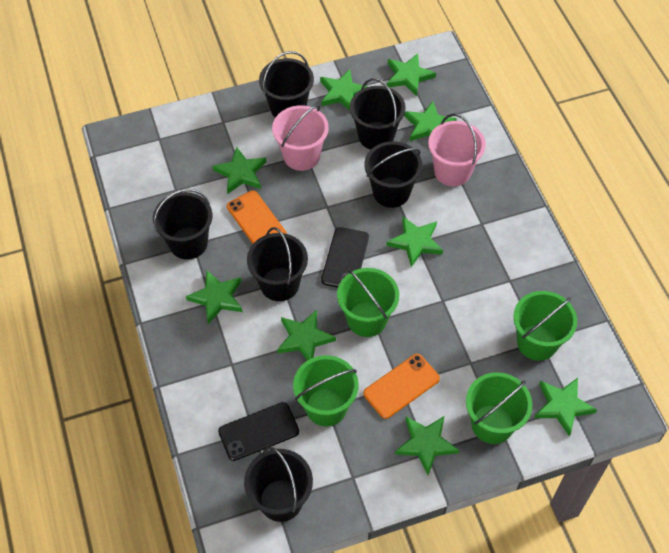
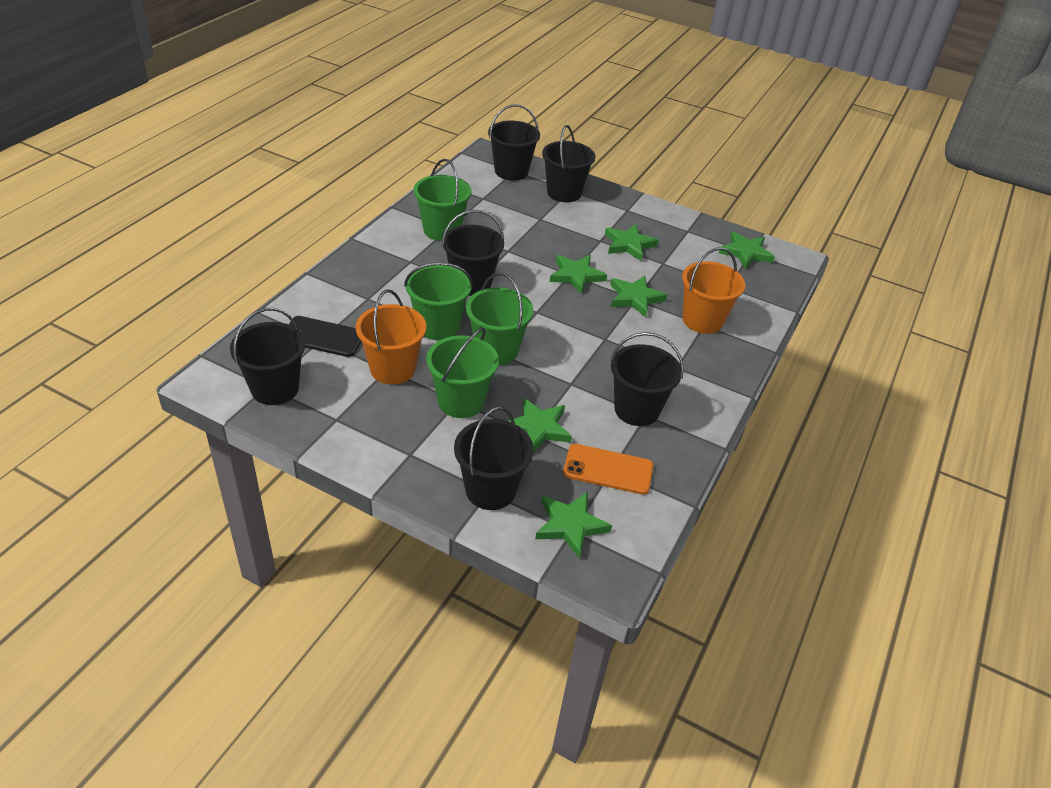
black phone: [218,402,299,461] [321,227,369,288] = 2 -> [288,316,362,357] = 1
green star: [186,271,243,324] [212,147,266,194] [277,310,336,361] [320,69,368,110] [386,217,443,267] [387,53,436,96] [395,416,459,475] [404,101,457,141] [534,378,597,436] = 9 -> [508,398,572,453] [535,492,612,558] [550,255,607,294] [605,224,659,261] [610,275,667,317] [719,231,775,269] = 6
orange bucket: none = 0 -> [356,289,426,384] [682,247,745,334] = 2
orange phone: [227,190,287,244] [363,354,440,419] = 2 -> [563,444,654,495] = 1
pink bucket: [272,104,329,171] [428,114,486,186] = 2 -> none = 0

